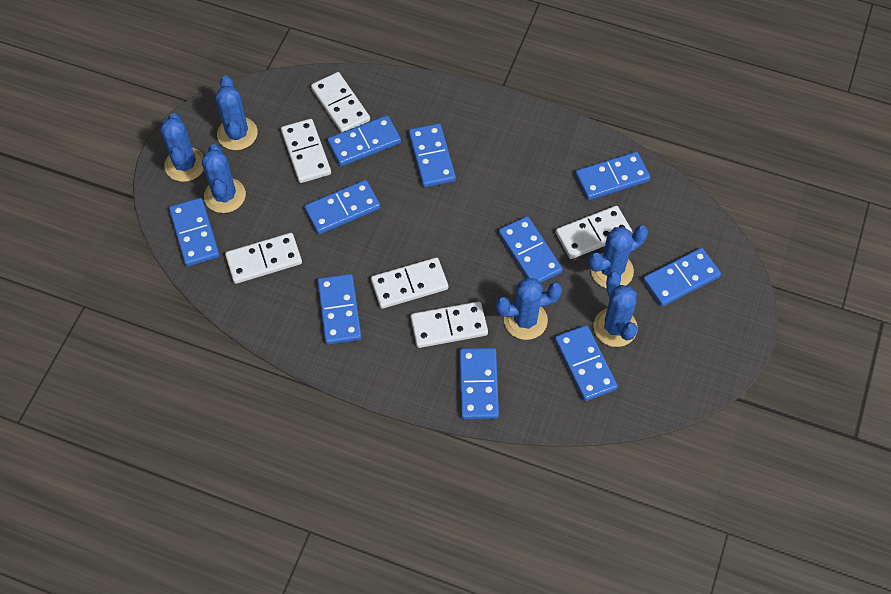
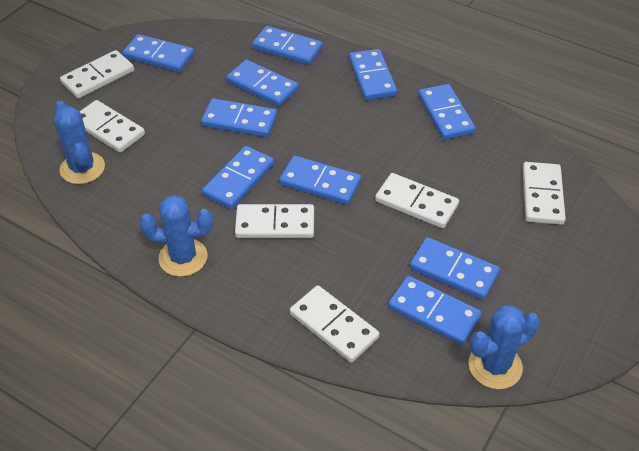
blue cactus: [160,113,204,182] [202,144,246,213] [215,76,258,150] [496,277,562,340] [589,225,648,288] [593,272,638,347] = 6 -> [54,101,105,184] [139,195,213,277] [468,305,540,389] = 3

